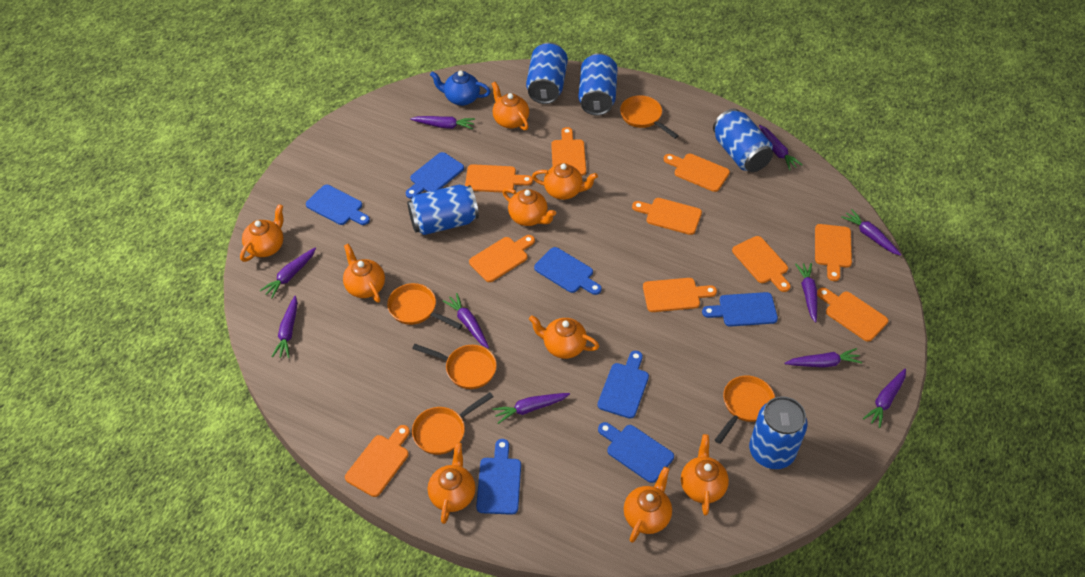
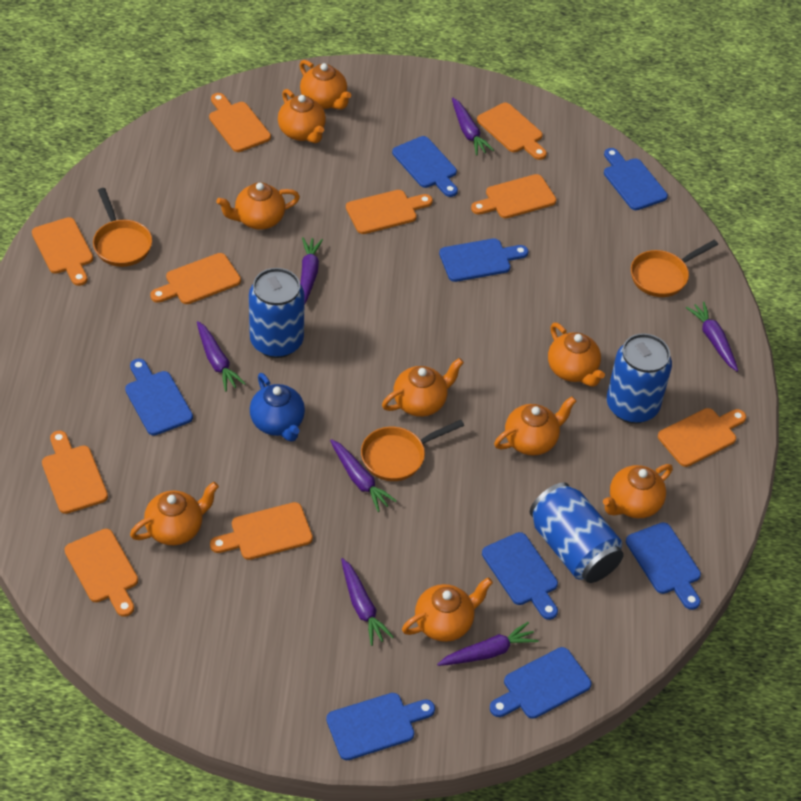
blue can: [407,185,479,235] [526,42,568,104] [578,53,618,116] [713,109,773,172] [749,396,808,469] = 5 -> [249,268,305,358] [530,482,624,583] [607,333,672,424] = 3
blue cutting board: [306,185,370,225] [406,152,464,199] [476,439,521,515] [534,247,602,295] [597,351,649,419] [598,422,674,483] [702,292,778,327] = 7 -> [125,358,193,435] [326,693,435,760] [392,136,458,197] [439,238,528,282] [482,532,558,620] [490,647,591,719] [604,148,668,210] [626,522,701,610] = 8
orange pan: [387,283,462,329] [412,344,497,389] [412,392,493,455] [620,95,679,139] [715,376,775,444] = 5 -> [93,188,152,267] [361,420,464,481] [631,240,718,297] = 3
purple carrot: [260,248,316,298] [272,296,297,358] [410,116,475,129] [443,293,489,348] [492,393,570,424] [759,125,802,170] [784,348,862,368] [795,263,817,323] [841,209,901,256] [863,368,906,428] = 10 -> [197,321,246,392] [300,237,323,306] [330,439,397,512] [341,558,394,646] [437,622,539,666] [452,97,494,156] [686,302,738,372] = 7

